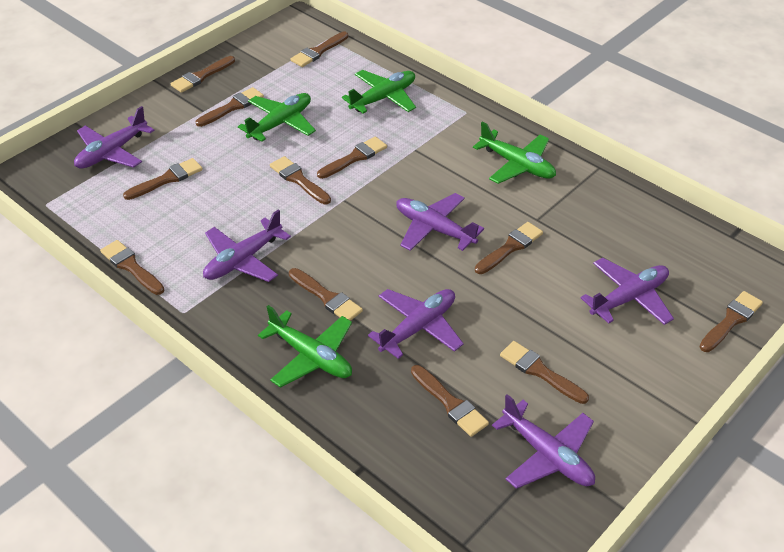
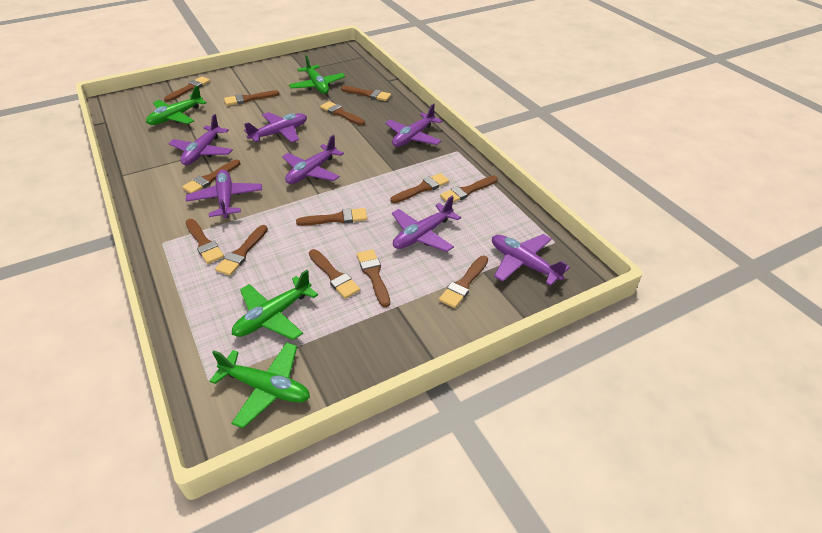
brown brush: [100,240,164,295] [123,158,203,200] [171,56,235,93] [196,87,264,127] [270,156,331,204] [289,268,363,321] [290,32,348,67] [317,137,387,179] [411,365,489,437] [475,222,543,274] [500,341,589,404] [699,291,763,352] = 12 -> [164,77,210,102] [182,160,240,193] [186,219,224,264] [215,225,268,276] [224,90,279,106] [296,208,367,226] [309,249,360,299] [320,101,365,125] [341,86,391,101] [357,249,390,307] [390,173,449,203] [439,256,488,308] [440,176,498,203] = 13
purple plane: [74,106,155,169] [203,210,291,282] [368,289,464,359] [396,193,484,251] [492,394,595,489] [581,258,674,325] = 6 -> [169,114,233,165] [186,170,262,218] [244,112,307,143] [282,135,344,184] [385,103,442,147] [392,196,461,252] [492,234,570,286] = 7

